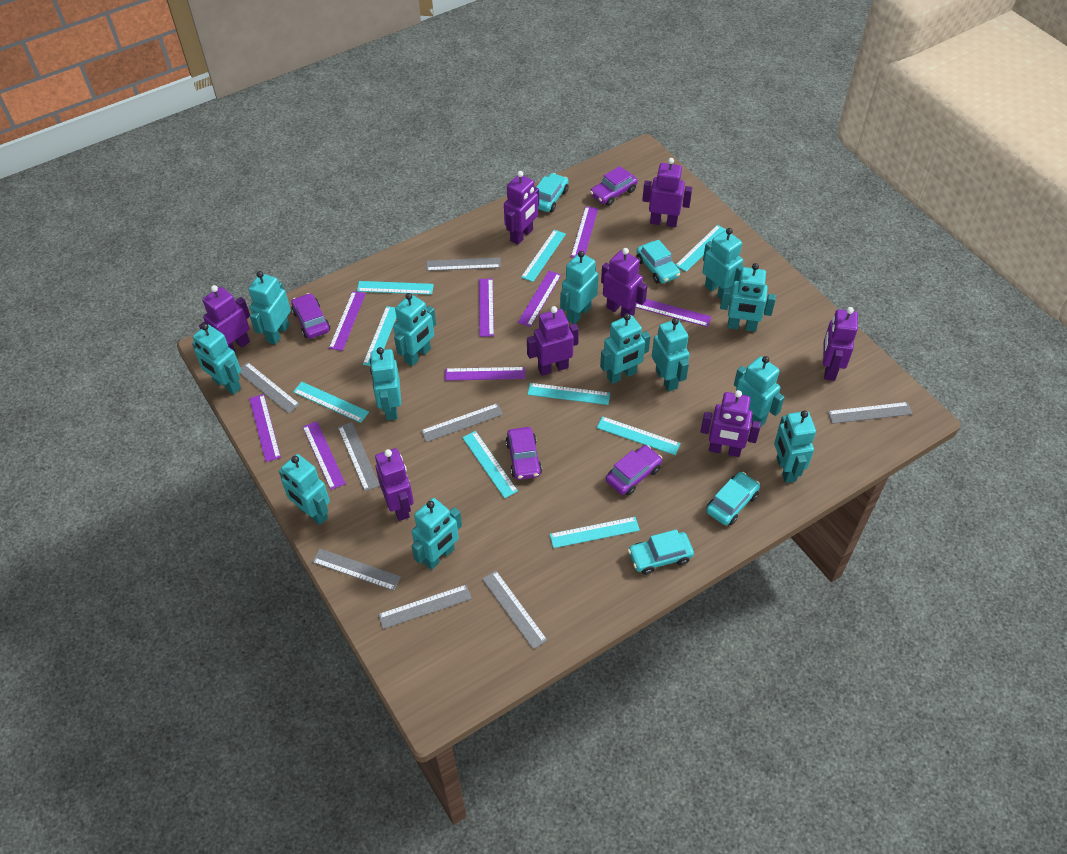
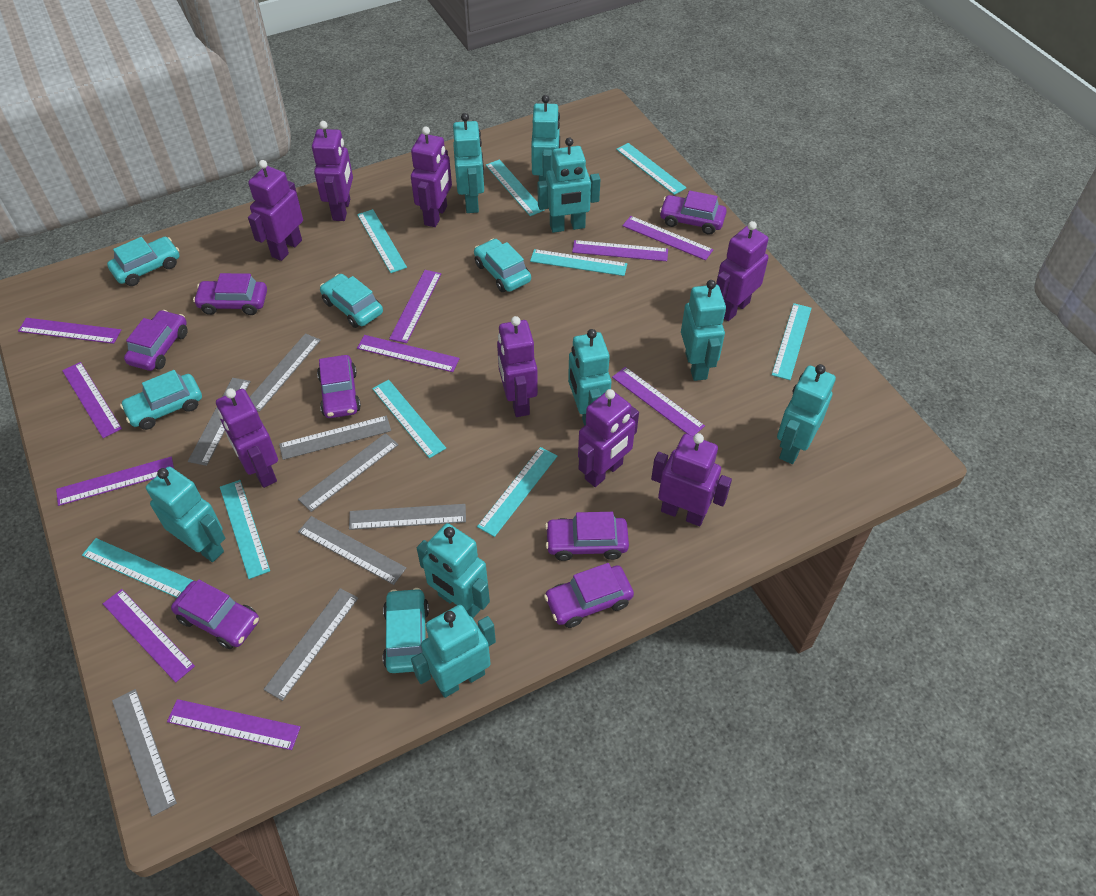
purple car: [291,293,330,339] [506,427,542,480] [590,166,638,206] [606,445,662,496] = 4 -> [124,310,188,371] [171,579,259,649] [193,273,267,315] [317,355,361,418] [544,563,634,628] [545,512,629,561] [659,191,727,235] = 7
purple ruler: [249,394,281,462] [303,421,346,490] [329,291,366,351] [445,367,525,381] [479,279,494,337] [518,271,561,327] [571,206,598,257] [635,299,712,327] = 8 -> [18,318,121,344] [56,457,174,506] [62,362,122,438] [103,589,195,683] [167,699,301,750] [357,335,460,372] [389,270,441,343] [572,240,668,261] [612,367,705,436] [622,216,713,260] = 10
turquoise car: [537,173,569,212] [628,529,694,575] [636,240,680,284] [706,472,760,525] = 4 -> [107,237,179,286] [120,370,202,430] [320,274,383,328] [383,588,429,673] [474,239,531,292] = 5
turquoise robot: [192,323,241,395] [249,271,291,345] [279,454,330,525] [370,347,401,420] [393,293,436,366] [411,498,462,570] [560,251,598,324] [600,313,651,384] [652,318,690,392] [702,228,744,299] [720,263,776,332] [734,356,785,427] [774,410,816,483] = 13 -> [146,467,225,562] [411,605,496,698] [417,523,490,618] [453,113,484,213] [531,95,560,181] [538,138,601,233] [568,329,612,426] [681,280,726,381] [777,364,836,464] = 9

